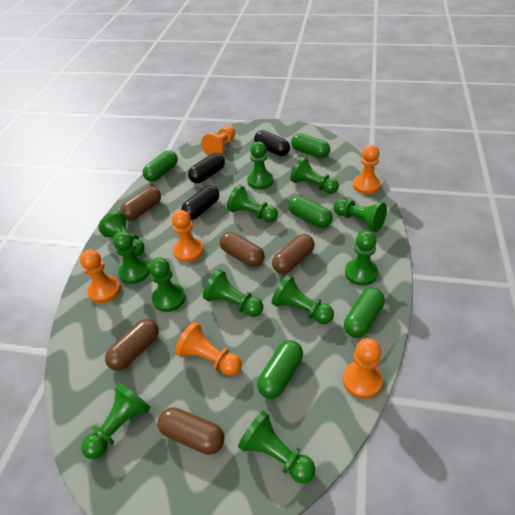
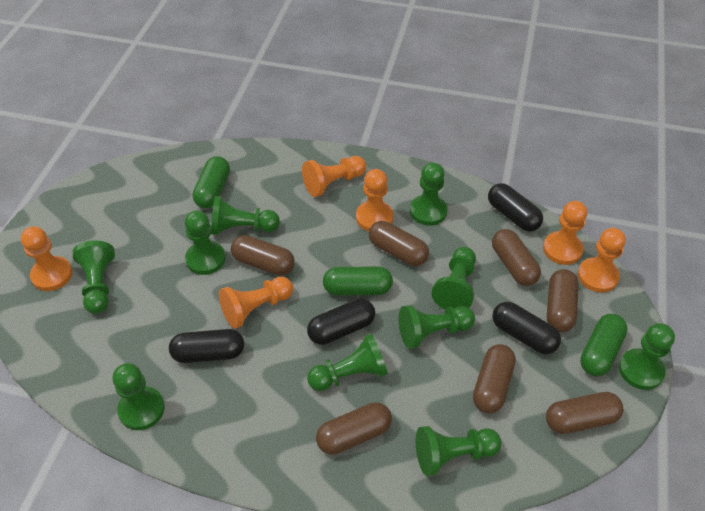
black capsule: [181,185,219,220] [188,153,225,183] [254,130,290,156] = 3 -> [169,329,244,363] [307,298,375,345] [488,183,543,232] [492,302,561,354] = 4
brown capsule: [105,319,159,371] [120,186,161,221] [157,407,224,455] [220,232,265,267] [272,234,315,274] = 5 -> [231,235,295,276] [316,402,392,455] [368,221,429,266] [473,344,516,414] [492,229,541,286] [546,269,578,332] [546,392,623,434] = 7
green capsule: [143,150,178,182] [257,340,303,399] [288,196,333,228] [291,133,330,158] [344,288,385,338] = 5 -> [193,156,230,208] [323,266,393,295] [580,314,628,376] = 3
green pawn: [81,383,151,459] [98,211,145,256] [113,231,150,284] [149,257,185,312] [203,269,263,317] [227,185,278,222] [238,411,315,484] [247,142,273,190] [271,274,334,324] [290,157,339,194] [334,199,387,232] [345,231,378,286] = 12 -> [73,240,115,314] [112,363,165,430] [185,210,225,275] [211,196,280,235] [307,333,388,391] [399,305,475,349] [410,162,448,226] [416,426,502,476] [432,247,476,309] [619,323,675,390] = 10

